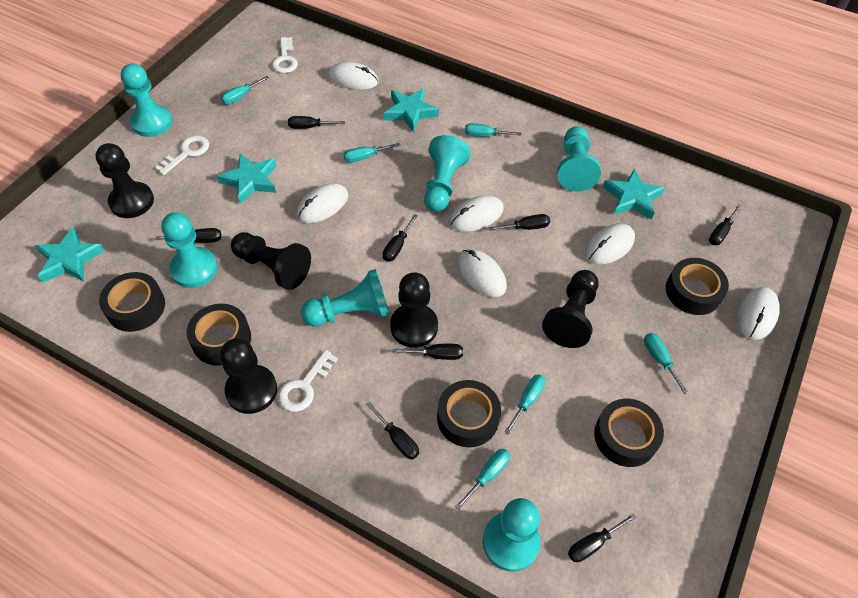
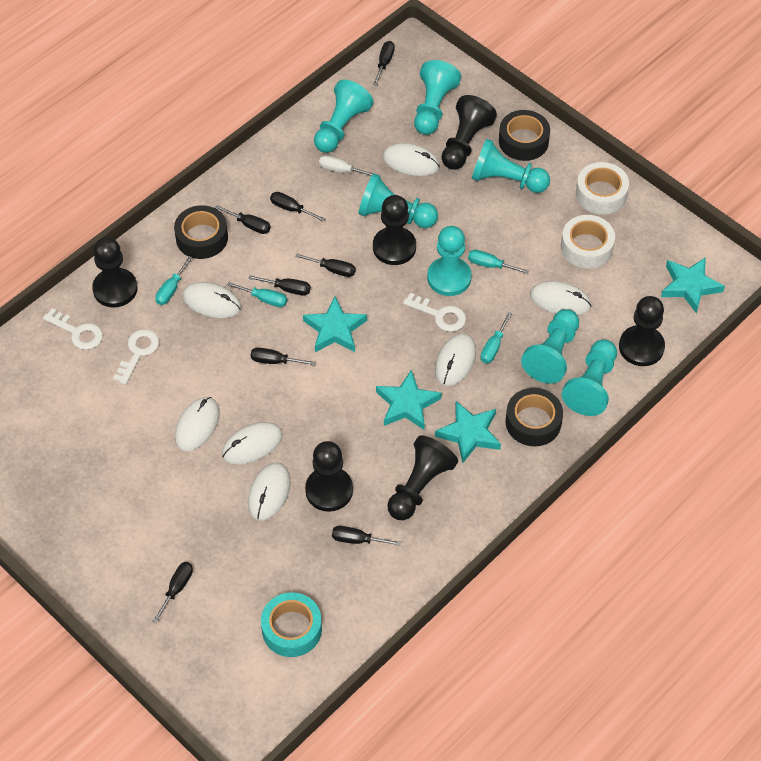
black pawn: [95,143,154,218] [220,338,277,414] [231,232,311,290] [390,273,438,348] [542,270,598,348] = 5 -> [92,237,137,307] [305,441,353,512] [373,195,416,265] [387,435,458,520] [441,95,497,170] [619,296,665,366] = 6
black tape: [99,272,165,332] [186,304,251,366] [437,380,501,447] [594,399,664,467] [666,258,729,315] = 5 -> [174,205,228,259] [499,110,550,161] [506,388,563,446] = 3
turquoise pawn: [121,64,172,137] [161,212,218,288] [301,269,390,327] [424,135,470,212] [483,498,541,572] [557,126,601,192] = 6 -> [314,80,374,153] [358,173,438,228] [414,60,461,135] [427,226,472,296] [472,139,550,193] [521,309,579,384] [562,339,617,416] = 7
turquoise screwdriver: [221,76,269,104] [344,143,401,163] [455,449,510,510] [465,123,521,137] [504,375,546,435] [644,333,688,394] = 6 -> [155,256,193,305] [227,282,287,307] [468,250,529,274] [481,312,512,363] = 4
turquoise tape: none = 0 -> [261,592,322,657] = 1
white mouse: [297,183,348,223] [328,62,379,90] [449,195,503,232] [458,249,507,297] [585,224,635,264] [737,287,780,340] = 6 -> [175,397,220,452] [182,282,241,318] [222,422,283,464] [248,462,291,521] [383,143,440,176] [435,334,476,386] [530,281,591,316] = 7
white screwdriver: none = 0 -> [319,155,375,176] = 1
white tape: none = 0 -> [561,215,615,269] [576,162,629,215] = 2

